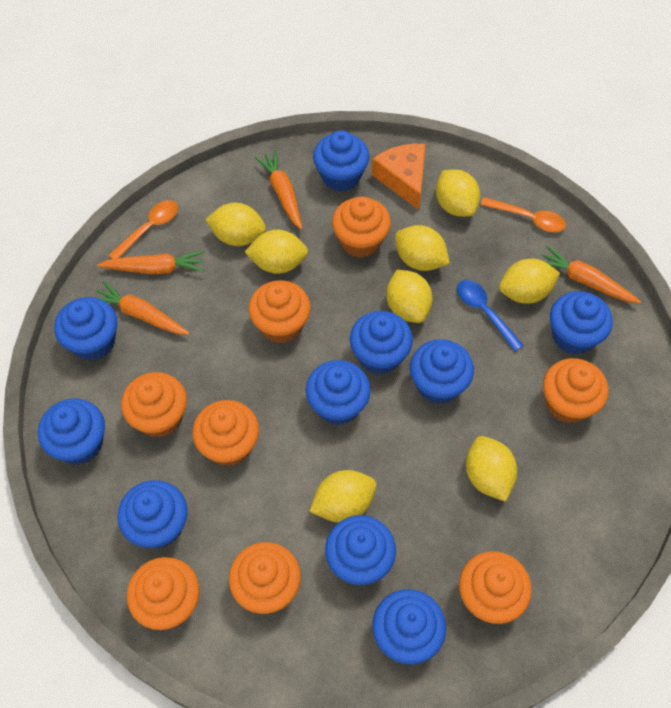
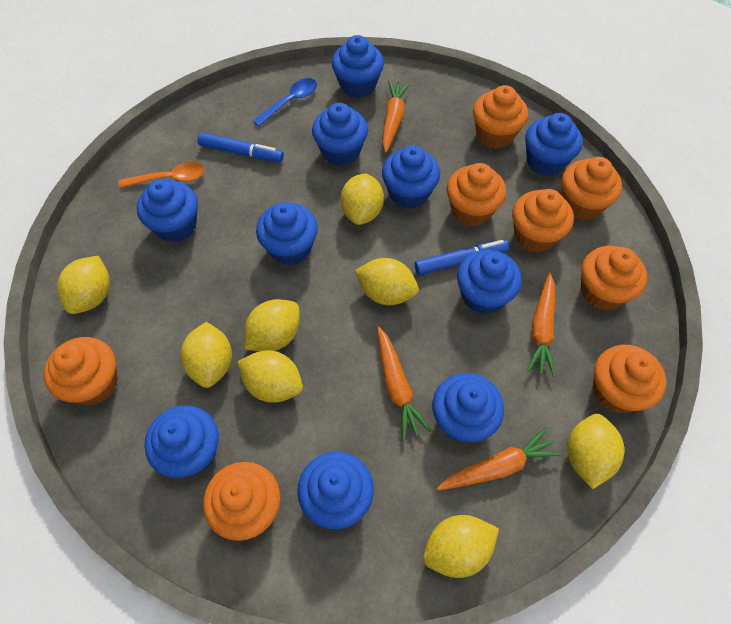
blue marker: none = 0 -> [198,132,284,162] [415,240,510,275] = 2
orange cheese: [372,144,426,210] = 1 -> none = 0
orange spoon: [108,200,178,259] [481,197,566,232] = 2 -> [119,162,205,188] = 1

